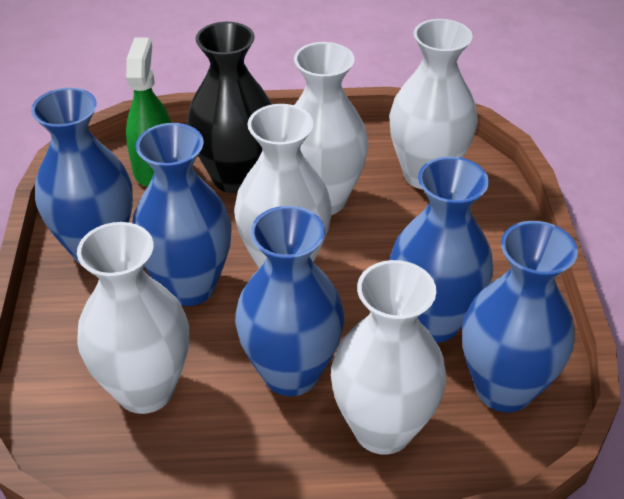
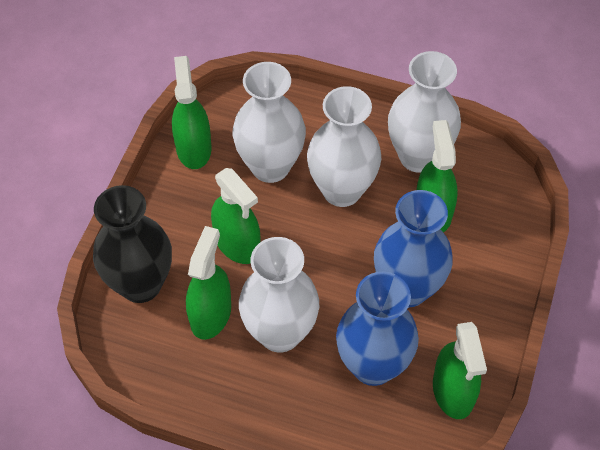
blue vase: [31,88,133,264] [132,123,232,306] [235,206,344,396] [390,156,493,343] [462,221,578,412] = 5 -> [336,272,419,386] [374,190,453,308] = 2
green spray bottle: [126,37,171,187] = 1 -> [172,56,212,169] [186,226,231,340] [211,168,261,264] [417,120,458,232] [433,322,487,419] = 5
white vase: [77,222,189,414] [234,104,332,269] [294,42,369,215] [331,260,446,455] [389,19,478,189] = 5 -> [233,62,306,183] [239,237,319,353] [307,86,381,207] [388,51,461,173] = 4

